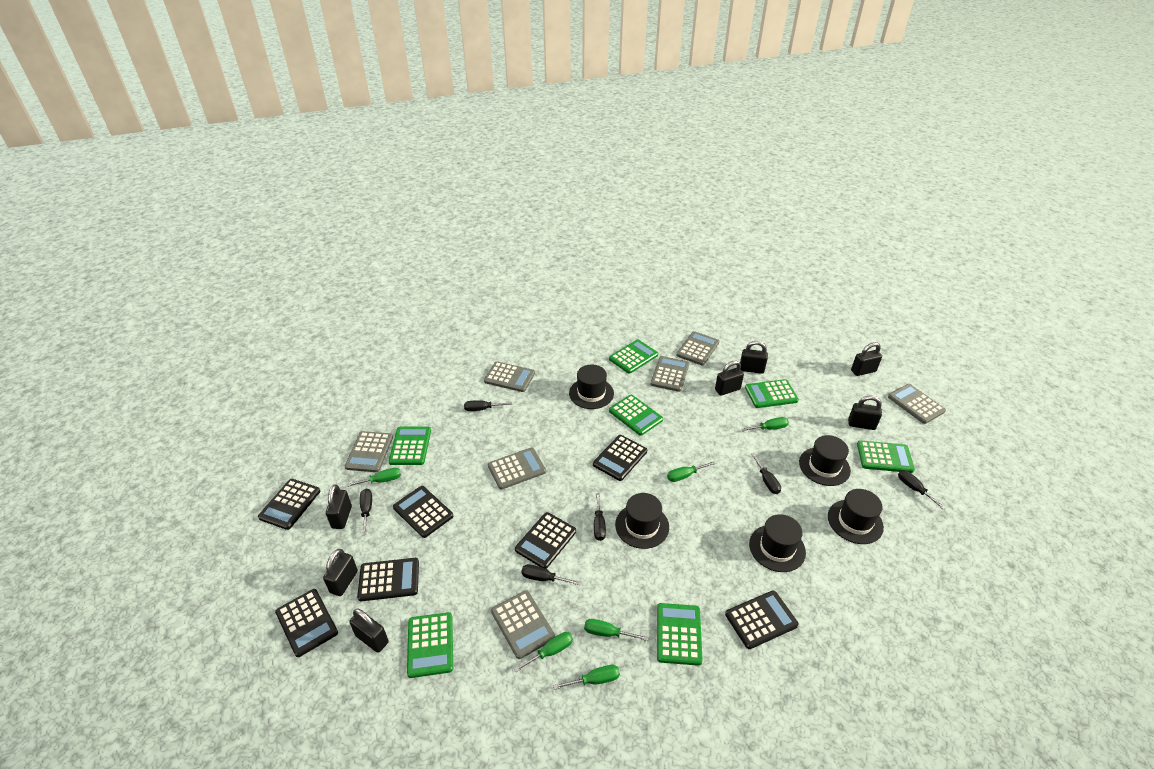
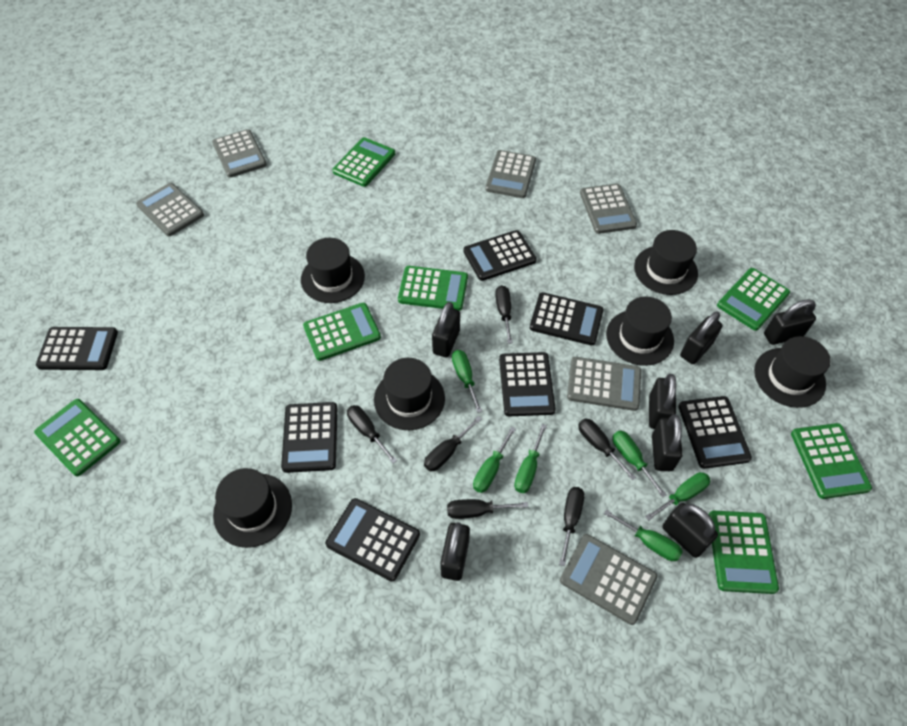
black hat: [569,364,614,409] [615,493,669,549] [749,514,806,572] [799,435,851,486] [828,489,884,544] = 5 -> [213,468,292,548] [301,238,365,303] [374,358,445,430] [606,297,674,366] [634,230,698,295] [754,336,831,408] = 6
grey calculator: [345,431,393,472] [484,361,535,392] [488,447,546,490] [491,590,555,659] [650,356,689,392] [676,331,719,365] [888,384,946,424] = 7 -> [136,183,204,236] [212,129,267,178] [485,150,536,198] [560,534,657,625] [567,357,641,411] [580,184,637,234] = 6

